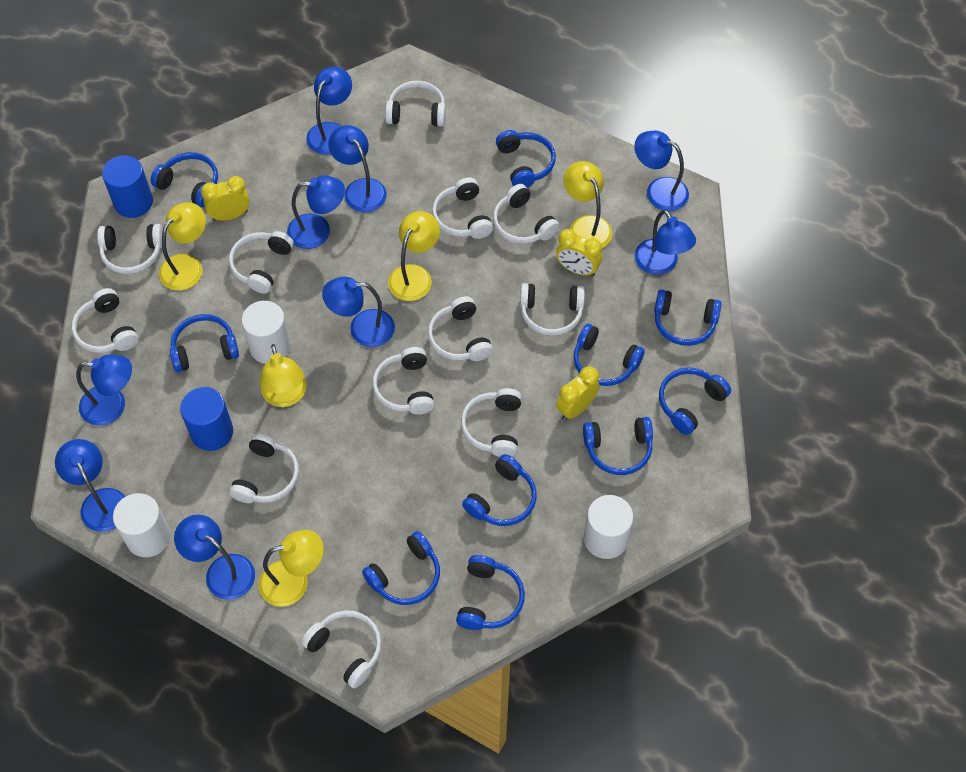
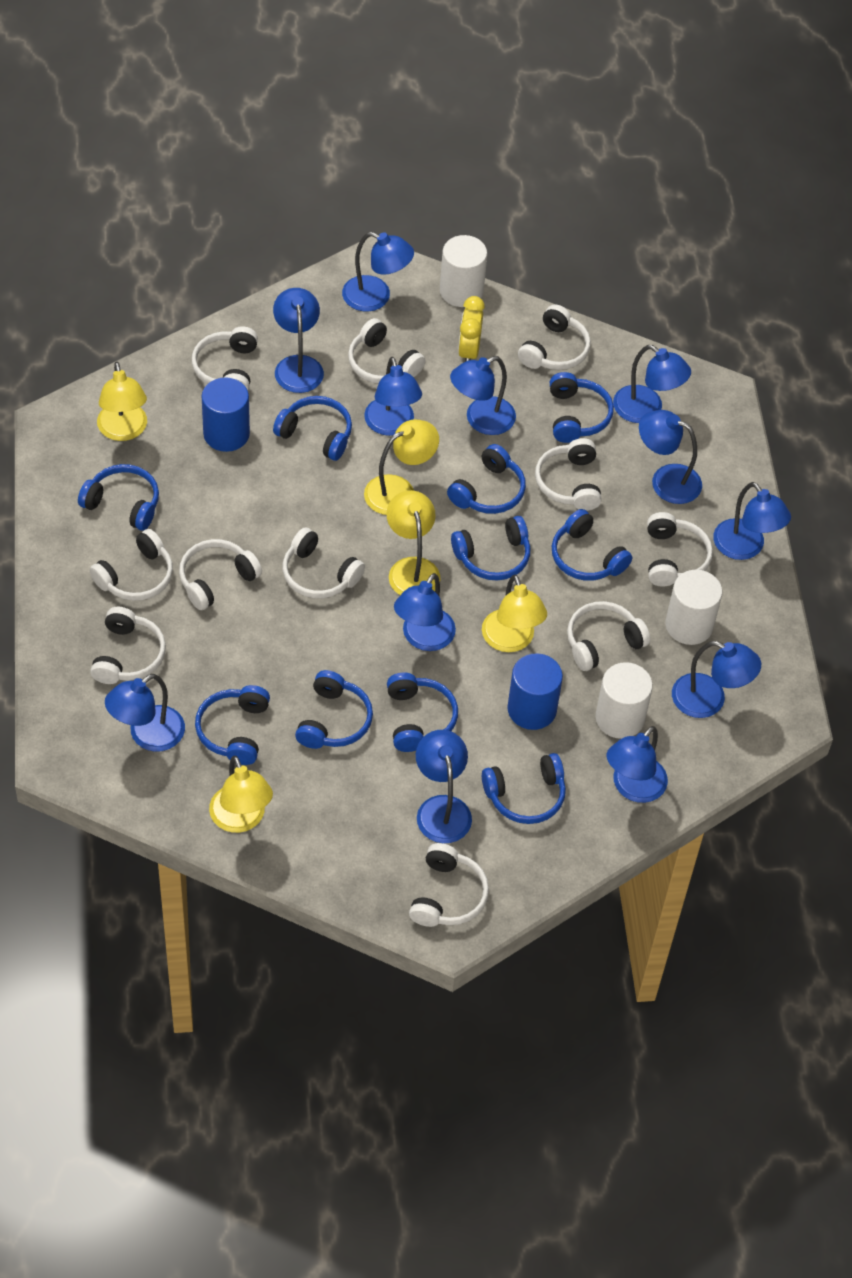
blue lamp: [55,439,125,532] [76,354,132,426] [174,515,255,600] [287,176,345,249] [306,67,352,155] [322,277,395,347] [328,125,387,212] [634,131,689,211] [634,210,696,275] = 9 -> [105,674,185,752] [273,288,324,393] [342,232,414,312] [364,357,422,436] [394,573,456,651] [416,730,472,843] [450,356,516,435] [607,726,668,803] [613,345,691,423] [639,410,702,504] [672,641,761,718] [713,482,791,560] = 12
white headphones: [71,288,138,353] [97,224,163,274] [229,231,294,294] [229,433,299,503] [301,610,382,688] [373,347,434,415] [385,81,446,127] [428,296,493,361] [432,177,493,239] [461,388,522,457] [493,184,560,244] [520,283,585,336] = 12 -> [89,529,173,601] [90,607,166,684] [179,539,262,610] [192,326,258,390] [283,528,365,598] [348,318,425,384] [409,843,489,927] [518,304,591,370] [535,438,602,511] [567,601,650,671] [647,512,713,587] = 11
yellow clock: [201,176,250,221] [556,229,602,276] [556,366,600,420] = 3 -> [458,296,485,362] = 1

